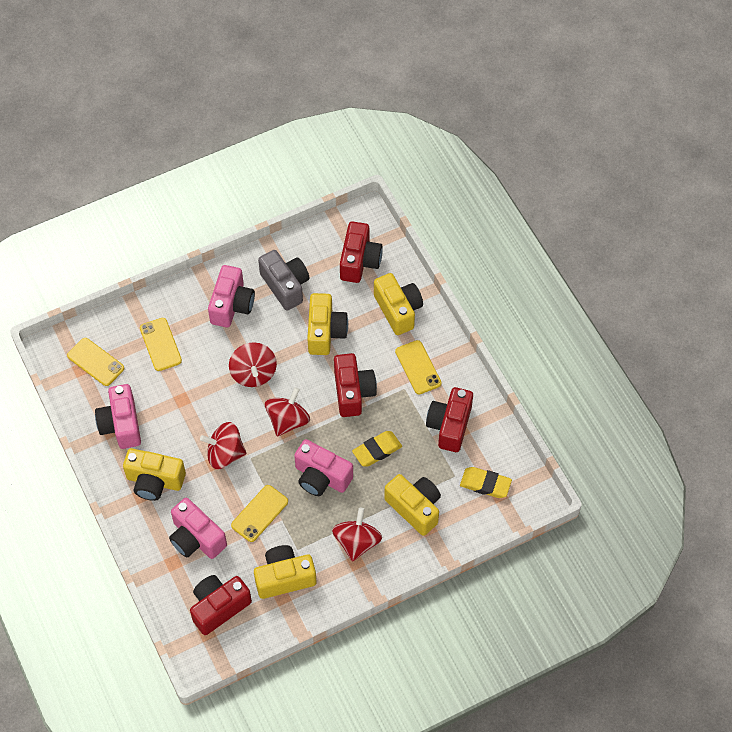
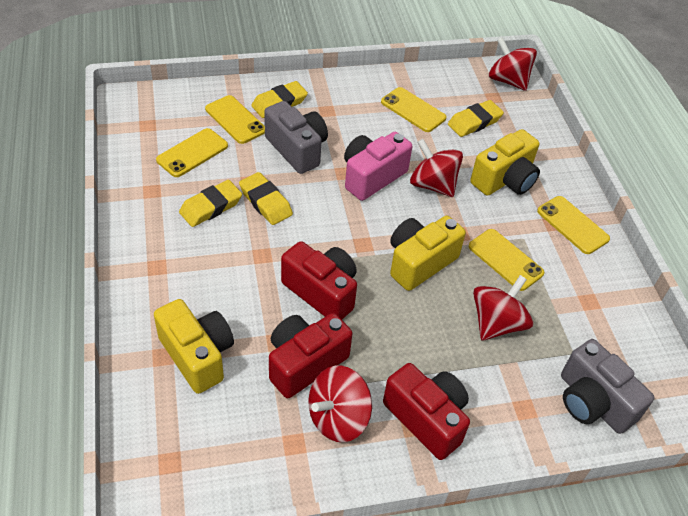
grey camera: [258,250,309,311] = 1 -> [264,101,328,174] [561,339,654,434] = 2
pink camera: [95,384,141,449] [169,498,227,559] [208,265,255,328] [294,439,353,496] = 4 -> [344,132,412,201] = 1
red camera: [190,575,252,635] [334,353,377,417] [340,221,383,283] [426,387,473,452] = 4 -> [269,313,352,398] [281,241,357,320] [383,363,470,460] = 3
yellow camera: [123,448,186,501] [254,545,316,599] [307,293,348,355] [374,273,423,335] [384,474,441,536] = 5 -> [154,299,234,394] [390,216,466,291] [470,129,540,196] = 3
yellow eraser: [352,431,402,467] [460,467,512,498] = 2 -> [179,180,242,227] [239,172,293,225] [251,81,308,118] [448,100,504,137] = 4
yellow phone: [67,338,124,386] [140,318,182,371] [231,485,288,542] [395,340,442,394] = 4 -> [156,128,228,177] [205,95,265,144] [381,87,447,132] [468,229,544,291] [537,196,610,254] = 5

